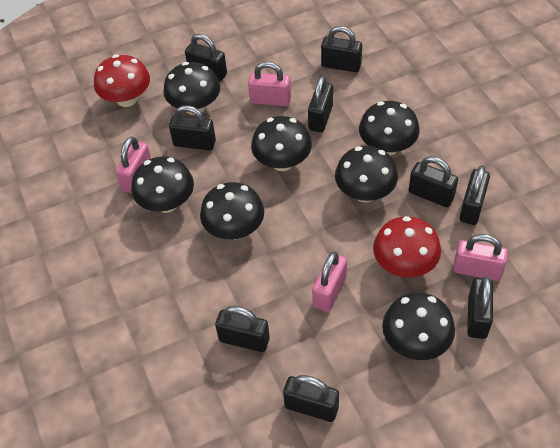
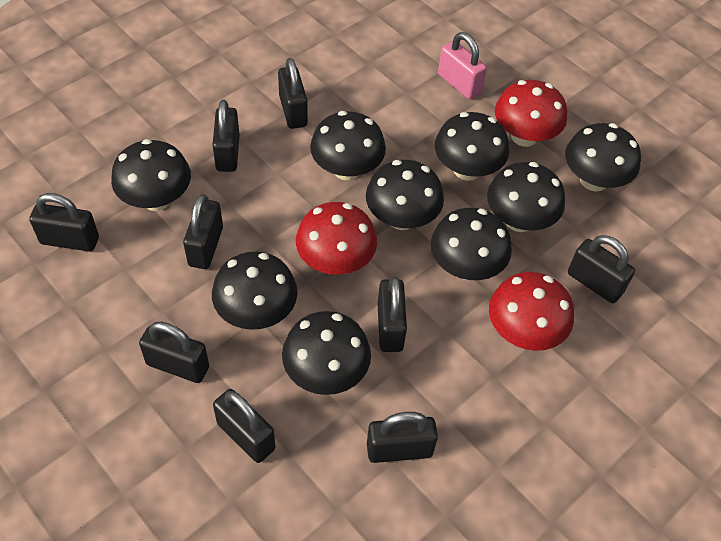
black mushroom: [131,157,194,213] [163,62,220,115] [200,182,264,240] [251,116,312,171] [335,146,398,202] [359,101,420,156] [382,292,455,360] = 7 -> [111,139,191,211] [212,252,297,330] [282,311,371,395] [310,111,386,181] [366,160,444,230] [431,208,512,280] [435,112,509,181] [487,162,565,232] [565,123,641,192] = 9
pink padlock: [116,136,151,193] [248,62,291,106] [312,252,347,312] [453,234,508,281] = 4 -> [438,32,487,99] = 1
red mushroom: [94,55,150,107] [373,216,441,277] = 2 -> [296,202,377,275] [489,272,574,351] [495,80,567,147] = 3

